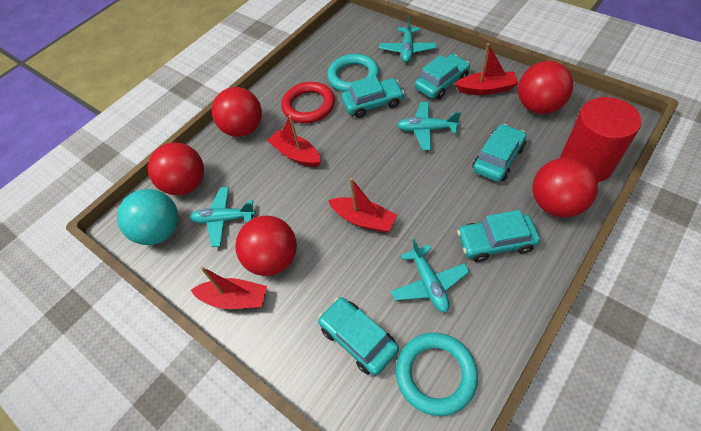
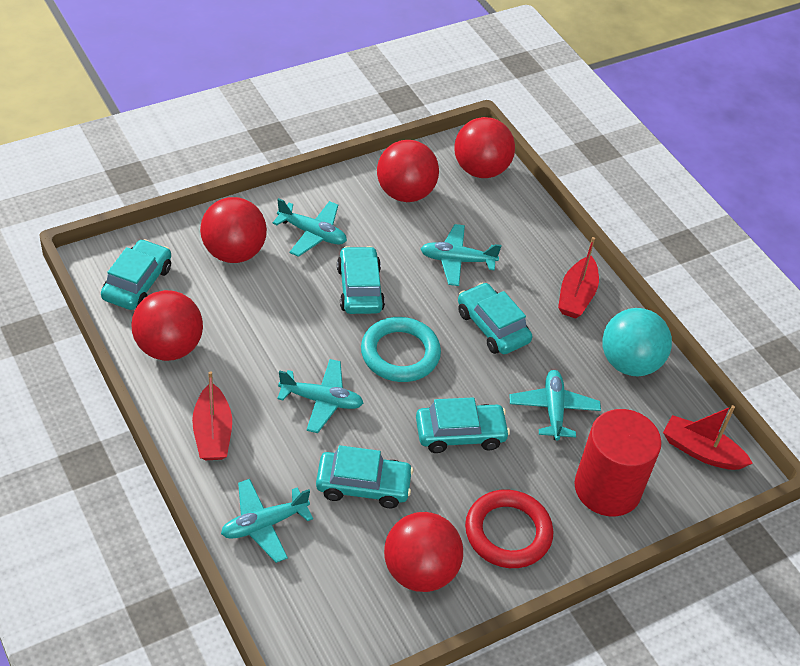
red boat: [191,266,267,309] [267,115,321,167] [328,178,397,233] [455,43,518,95] = 4 -> [192,371,232,460] [558,237,599,319] [663,405,753,470] = 3
turquoise plane: [190,187,256,247] [379,16,436,63] [391,239,470,313] [397,102,461,150] = 4 -> [221,479,313,563] [272,198,347,257] [277,359,363,433] [421,224,501,286] [510,370,601,441] = 5
turquoise ring: [327,54,379,92] [396,333,478,416] = 2 -> [361,317,441,382] = 1

